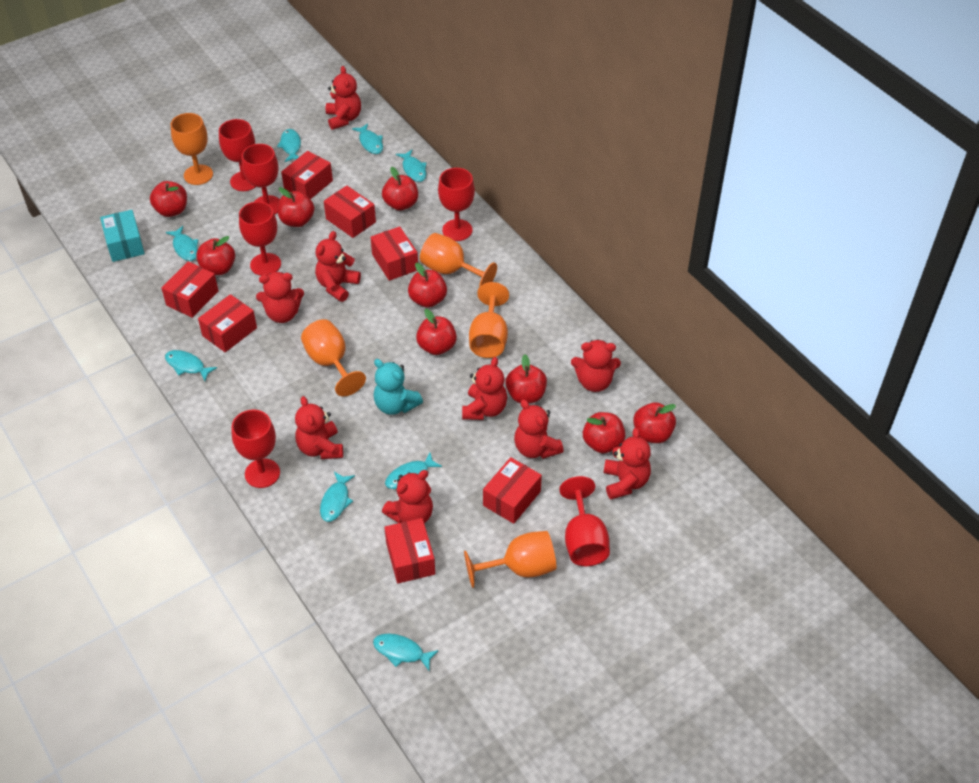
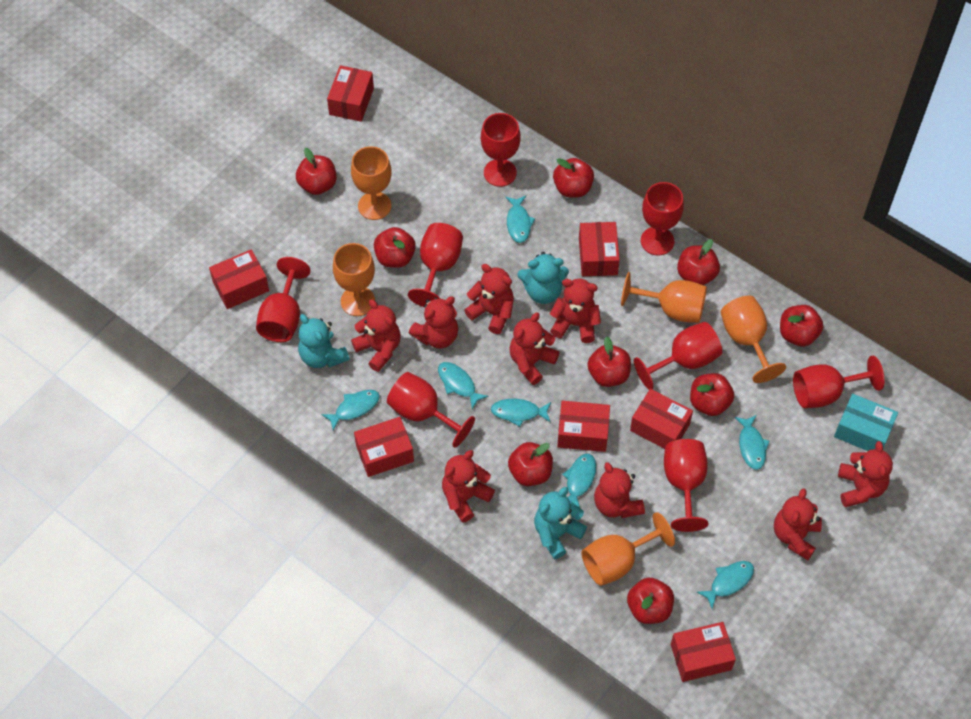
red goblet: [219,119,256,191] [232,410,280,488] [239,202,281,276] [242,144,280,214] [438,168,475,241] [560,476,610,566] = 6 -> [256,257,311,342] [387,372,475,448] [408,223,463,307] [481,113,521,187] [634,322,722,390] [641,182,684,256] [664,439,708,532] [793,355,885,408] = 8
turquoise fish: [165,350,217,381] [166,226,198,261] [277,129,301,162] [320,472,355,522] [352,123,383,154] [373,634,439,670] [385,453,442,489] [396,150,426,182] = 8 -> [321,390,380,431] [438,362,489,409] [491,399,551,427] [506,196,535,243] [562,454,596,508] [697,561,754,609] [735,415,769,470] = 7
turquoise teddy bear: [374,359,423,415] = 1 -> [298,314,350,368] [518,252,569,304] [534,487,587,559] = 3

